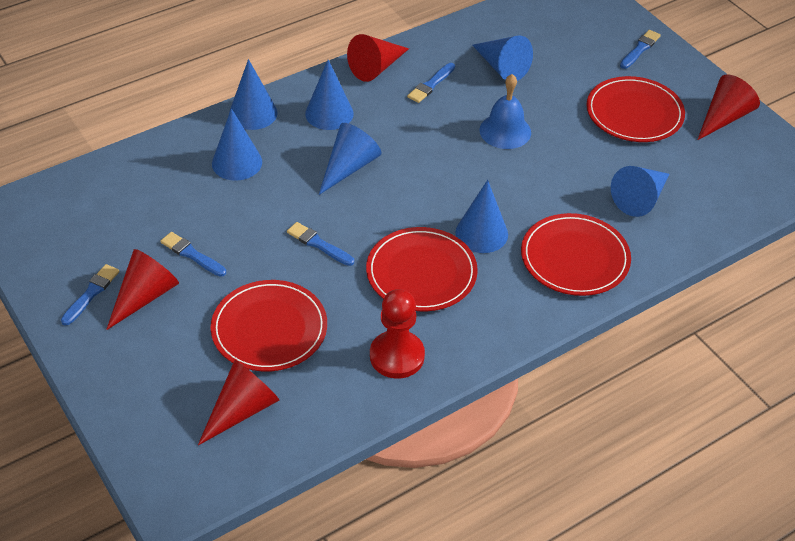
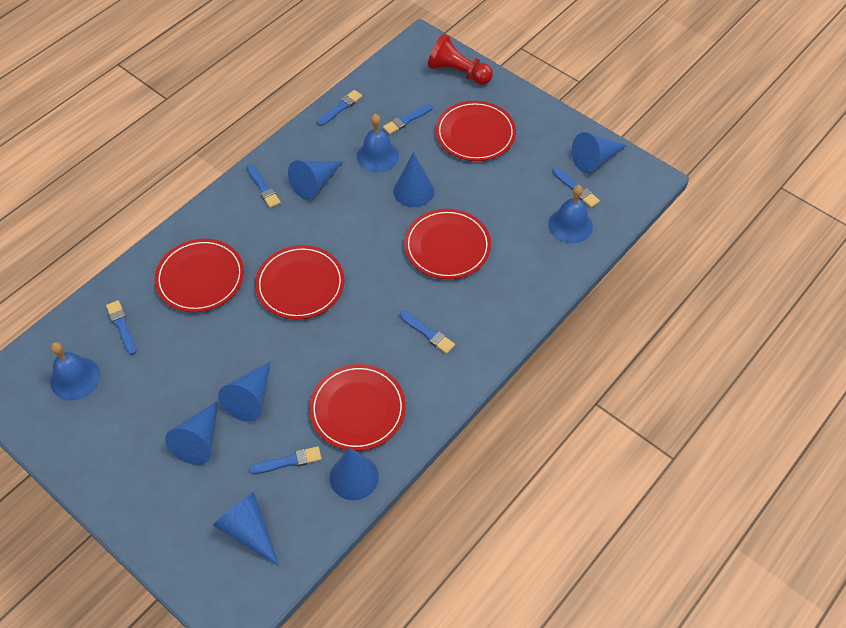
blue bell: [480,74,531,149] = 1 -> [51,342,101,401] [357,114,399,173] [548,185,593,243] = 3
blue brush: [61,264,119,326] [161,232,226,277] [287,222,354,266] [407,63,455,103] [620,30,661,69] = 5 -> [106,300,137,355] [247,164,281,208] [249,446,322,474] [317,90,362,126] [383,104,433,135] [400,311,455,354] [552,167,600,208] = 7
red cone: [106,249,179,330] [198,360,279,445] [347,34,409,82] [698,74,760,140] = 4 -> none = 0
red plate: [211,280,327,372] [366,227,478,311] [521,213,631,296] [587,76,685,142] = 4 -> [155,239,244,312] [255,245,344,320] [309,364,406,451] [404,209,491,279] [436,101,516,161] = 5

